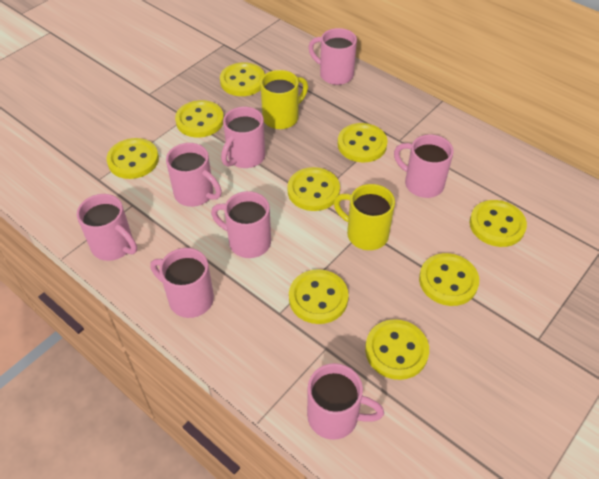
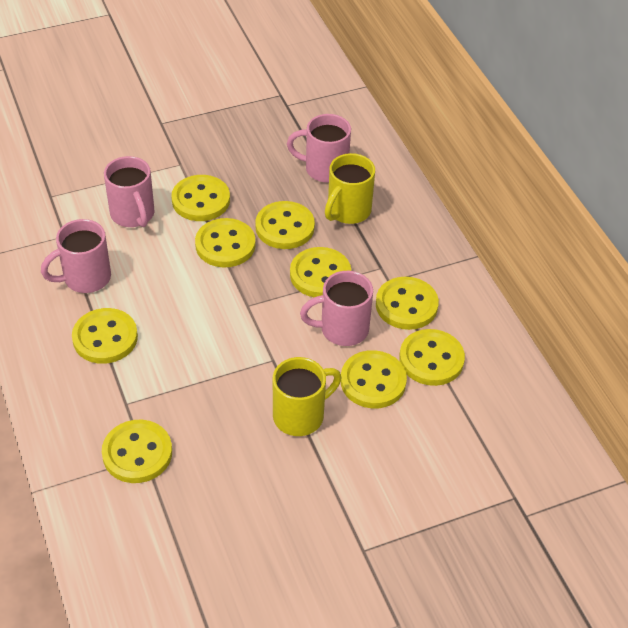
pink mug: [77,194,137,261] [151,248,214,318] [166,143,222,207] [211,191,271,258] [221,107,265,168] [307,363,384,440] [308,28,357,85] [394,134,454,198] = 8 -> [41,219,111,293] [104,156,154,227] [287,114,351,183] [300,271,373,346] = 4

